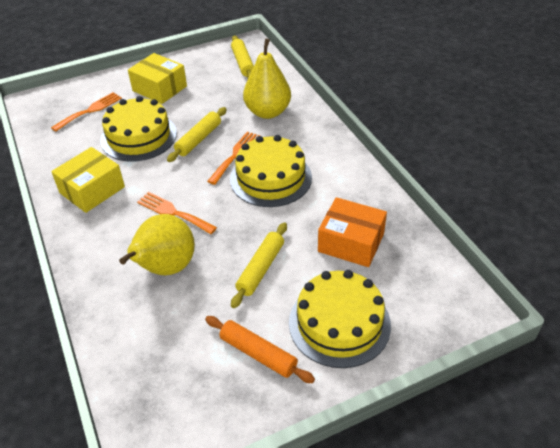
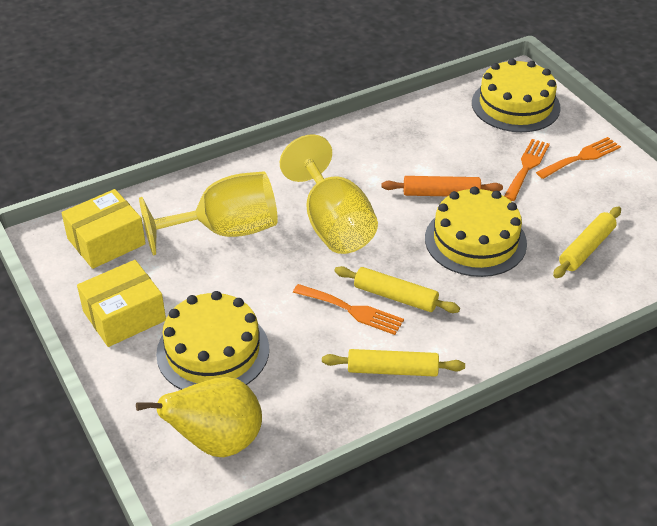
orange box: [318,197,387,267] = 1 -> none = 0
yellow goblet: none = 0 -> [139,171,278,256] [280,134,378,254] = 2
yellow pear: [119,214,195,275] [243,39,291,119] = 2 -> [136,377,262,457] = 1

